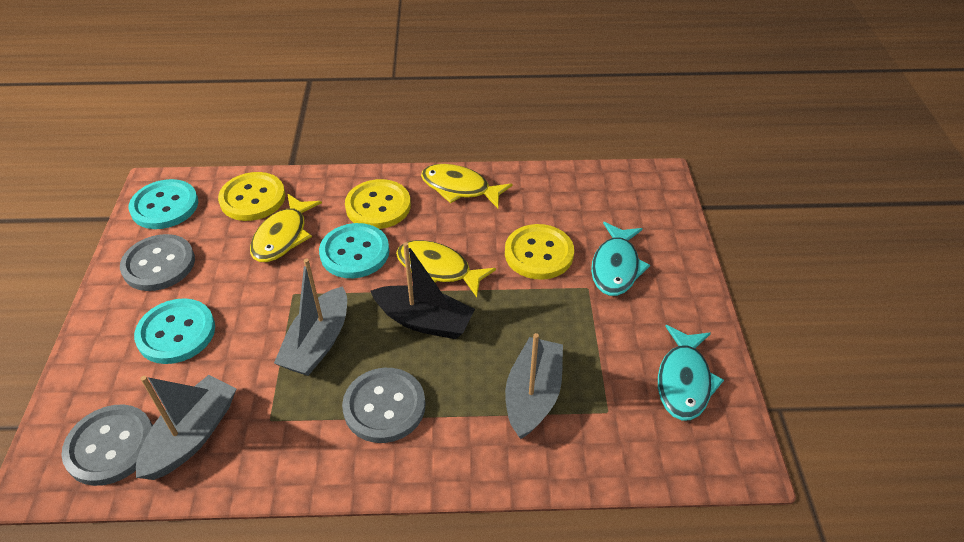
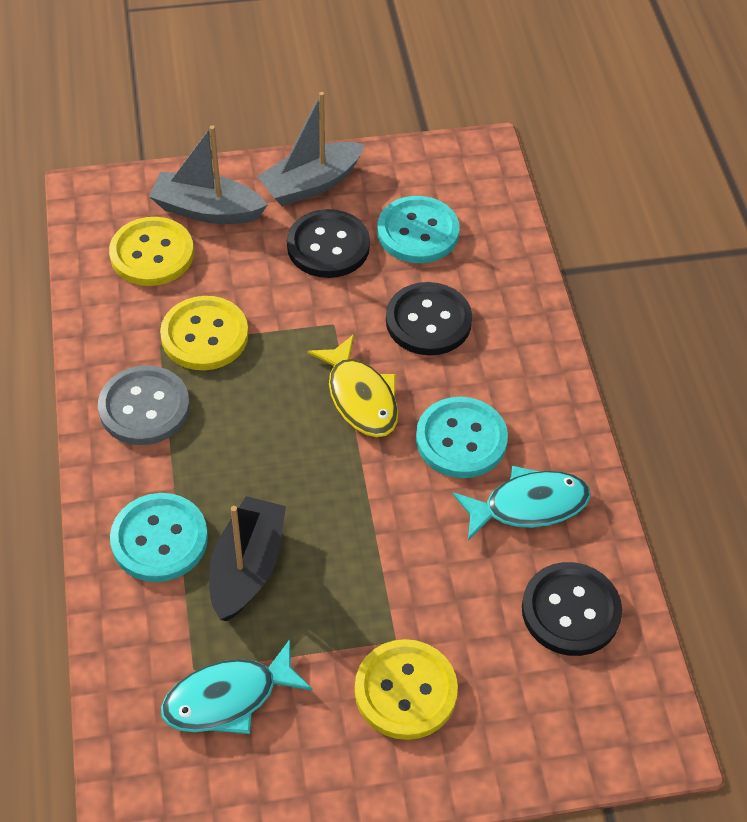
black button: none = 0 -> [287,209,370,278] [386,282,472,356] [522,562,622,656] = 3
grey boat: [136,375,237,480] [274,258,347,376] [505,333,563,439] = 3 -> [149,125,268,224] [257,92,364,206] = 2
grey button: [61,404,153,486] [120,234,195,291] [342,368,426,443] = 3 -> [98,365,190,445] = 1
yellow fish: [250,194,322,262] [396,240,496,297] [421,164,513,208] = 3 -> [307,334,398,437] = 1

